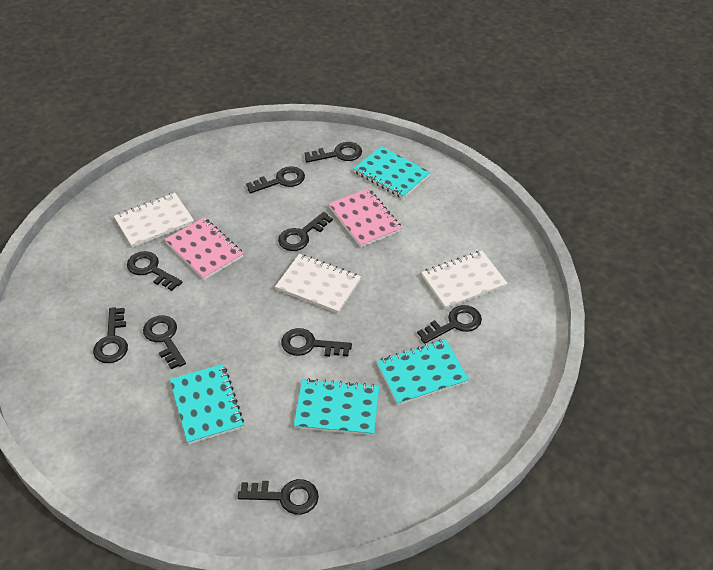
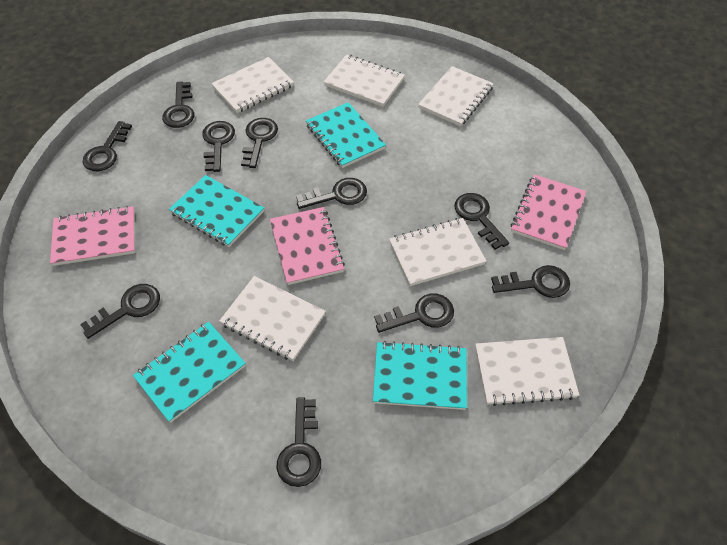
black key: [93,307,128,363] [127,251,183,291] [143,315,186,369] [238,479,319,515] [246,166,305,193] [278,212,333,251] [281,328,352,357] [305,142,362,163] [417,305,482,344] = 9 -> [80,284,160,339] [83,121,132,171] [162,81,194,128] [202,121,235,172] [241,118,278,168] [276,397,321,487] [296,178,367,209] [374,294,454,333] [454,193,509,250] [491,265,570,298] = 10
pink notebook: [164,217,244,280] [329,188,402,247] = 2 -> [50,206,135,266] [270,207,345,285] [511,174,586,250] = 3
white notebook: [114,193,194,248] [275,254,361,313] [421,251,508,309] = 3 -> [211,57,294,113] [219,276,326,361] [324,54,405,107] [389,218,486,286] [418,66,494,127] [475,337,579,406] = 6

